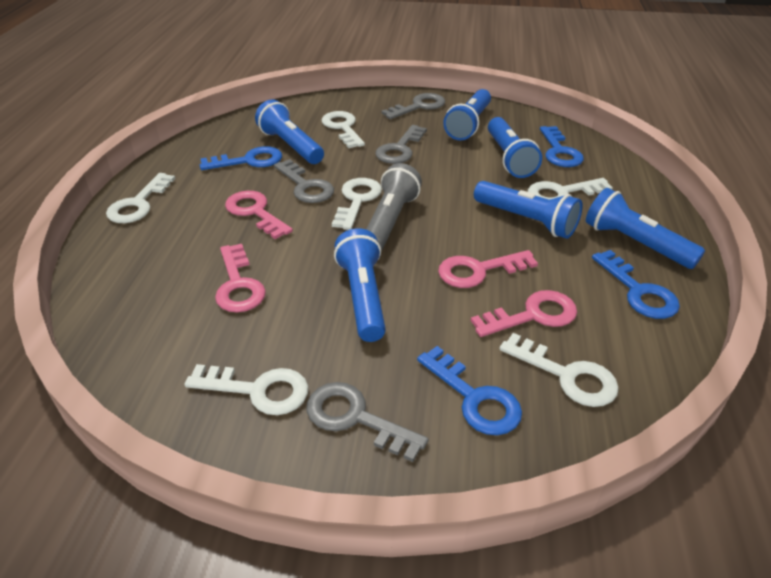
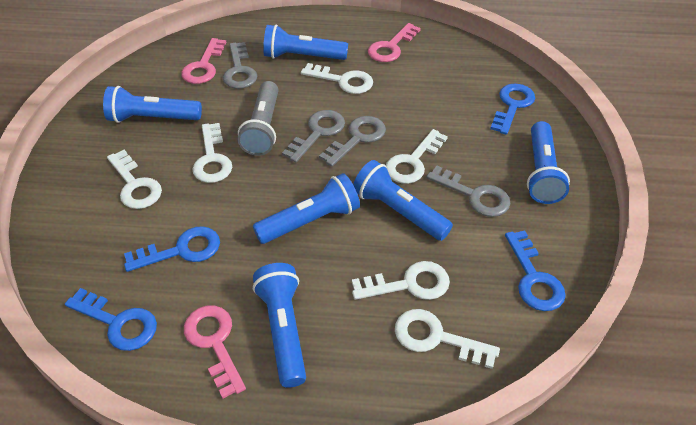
pink key: [215,244,266,312] [225,191,293,239] [438,250,538,288] [471,290,577,337] = 4 -> [181,38,226,84] [184,305,246,399] [368,23,421,62] = 3

